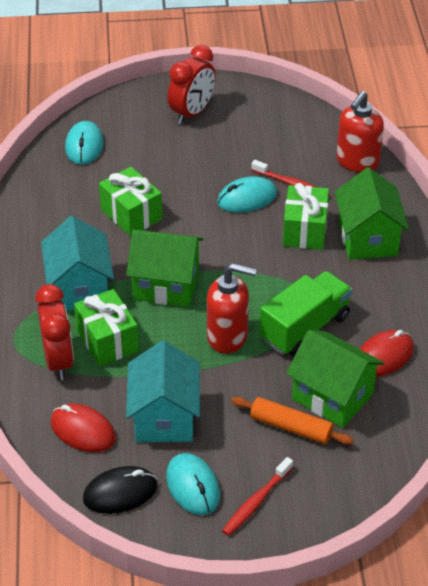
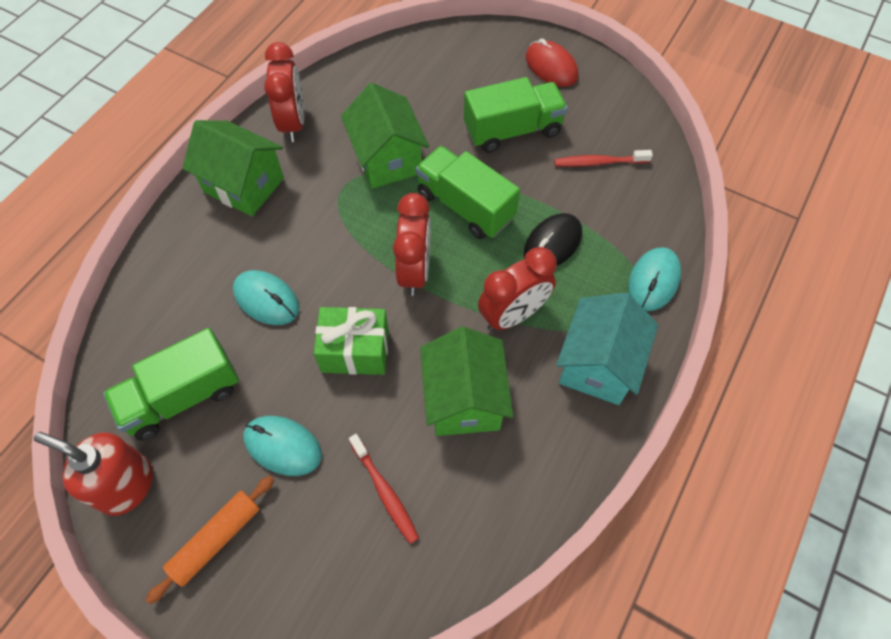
green gift: [74,289,139,366] [99,167,162,236] [283,183,329,250] = 3 -> [314,307,389,375] = 1
green truck: [259,271,352,357] = 1 -> [103,328,239,441] [415,146,520,239] [464,77,568,153] = 3
red clock: [35,284,74,380] [168,45,216,124] = 2 -> [264,42,304,142] [393,193,431,296] [478,247,557,331] = 3
red mouse: [51,403,116,453] [360,330,414,377] = 2 -> [526,39,578,87] = 1
red soap dispenser: [207,263,257,354] [336,91,384,173] = 2 -> [34,432,153,516] = 1
turquoise house: [41,216,114,311] [126,341,200,442] = 2 -> [556,292,658,405] = 1

